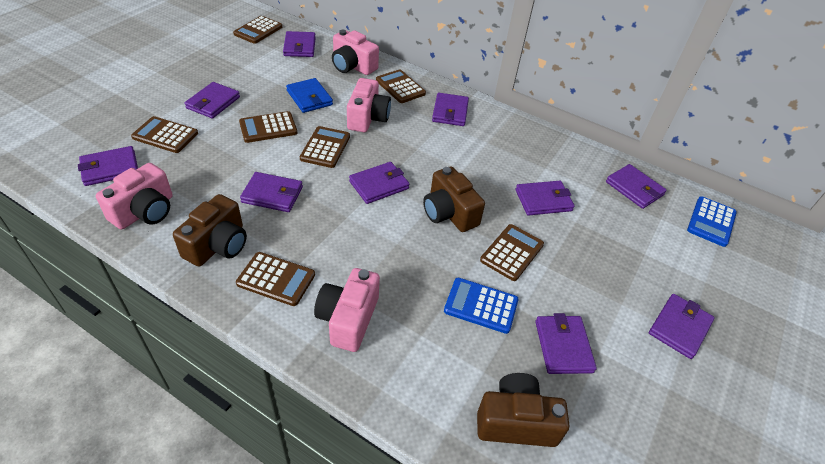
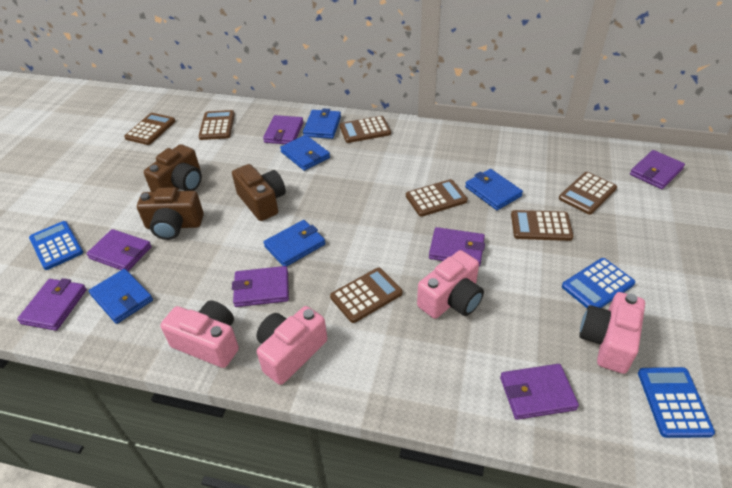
blue calculator: [444,278,519,334] [687,197,737,247] = 2 -> [29,221,83,270] [562,258,635,308] [638,367,715,438] = 3
blue wallet: [286,78,333,113] = 1 -> [89,269,153,324] [263,220,325,266] [280,135,330,171] [303,108,341,139] [465,169,523,210] = 5
purple wallet: [78,146,138,186] [185,82,240,118] [240,172,303,212] [283,31,316,57] [349,162,409,204] [432,93,469,126] [516,181,575,216] [535,313,597,374] [606,164,667,209] [649,294,715,359] = 10 -> [17,278,87,331] [86,229,152,271] [232,266,289,307] [263,115,303,144] [429,227,485,266] [500,364,579,420] [630,150,685,189] = 7

